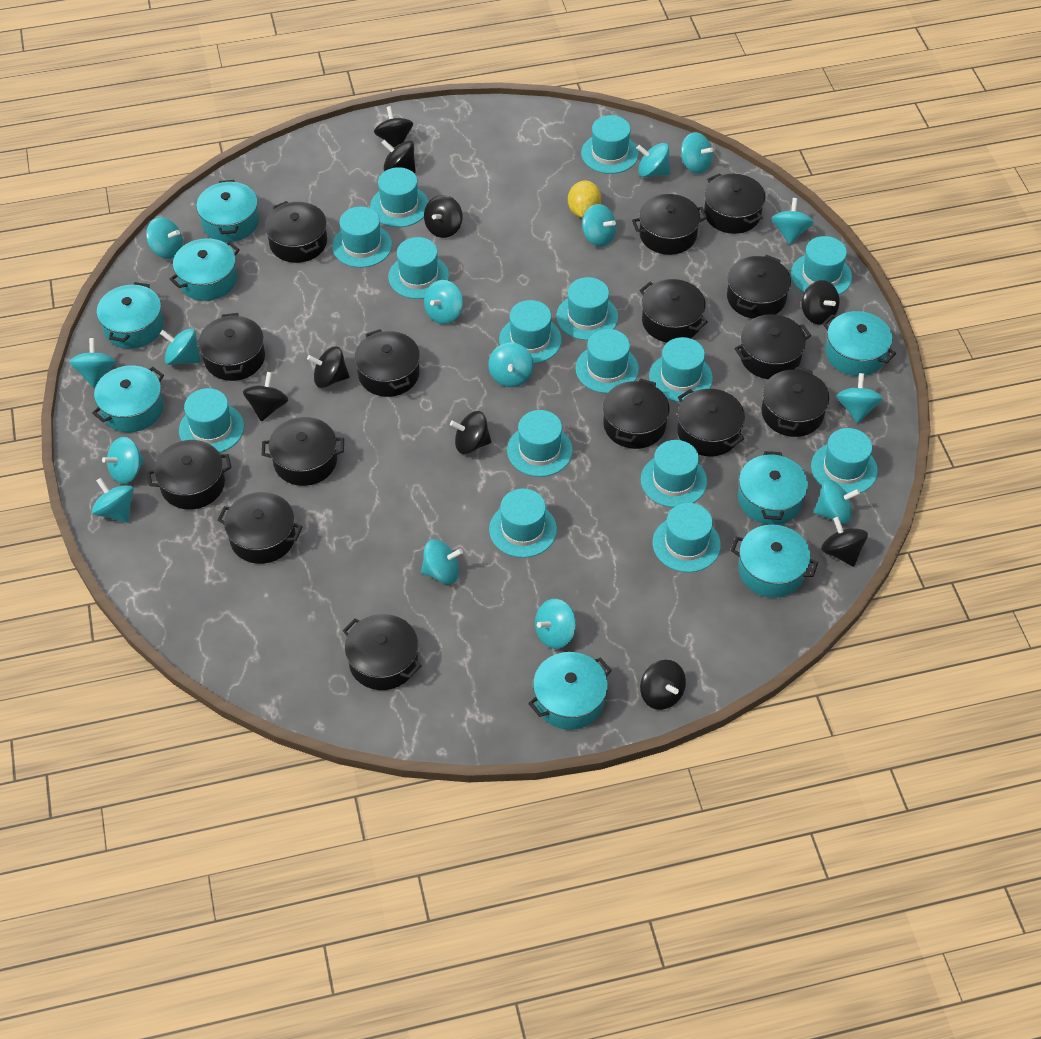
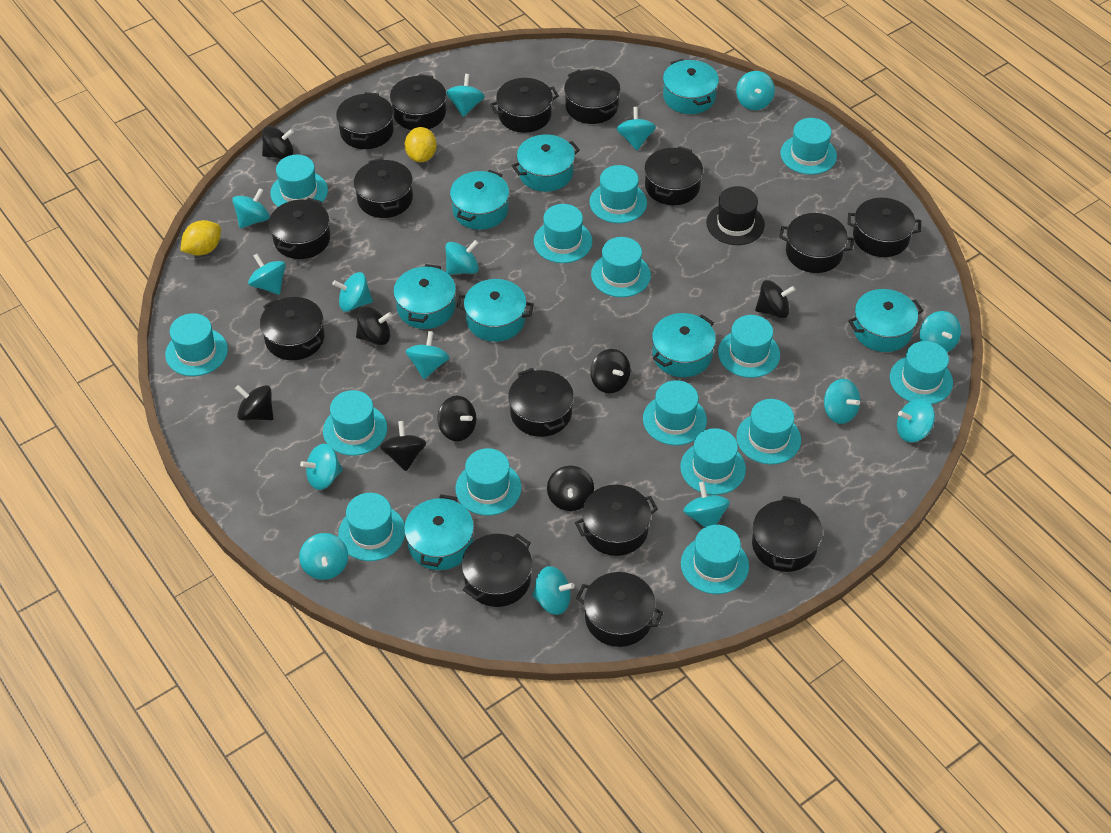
black hat: none = 0 -> [706,186,765,245] = 1
black spinning top: [243,372,288,422] [307,346,349,388] [374,106,413,148] [382,140,416,173] [424,195,463,238] [450,411,491,454] [640,660,686,710] [802,280,839,324] [821,517,868,567] = 9 -> [235,385,273,420] [262,126,294,159] [356,306,392,345] [380,421,426,471] [437,396,476,441] [547,466,594,511] [590,349,631,393] [755,280,796,318] = 8
yellow lemon: [568,180,601,218] = 1 -> [180,220,221,256] [405,127,437,162] = 2

